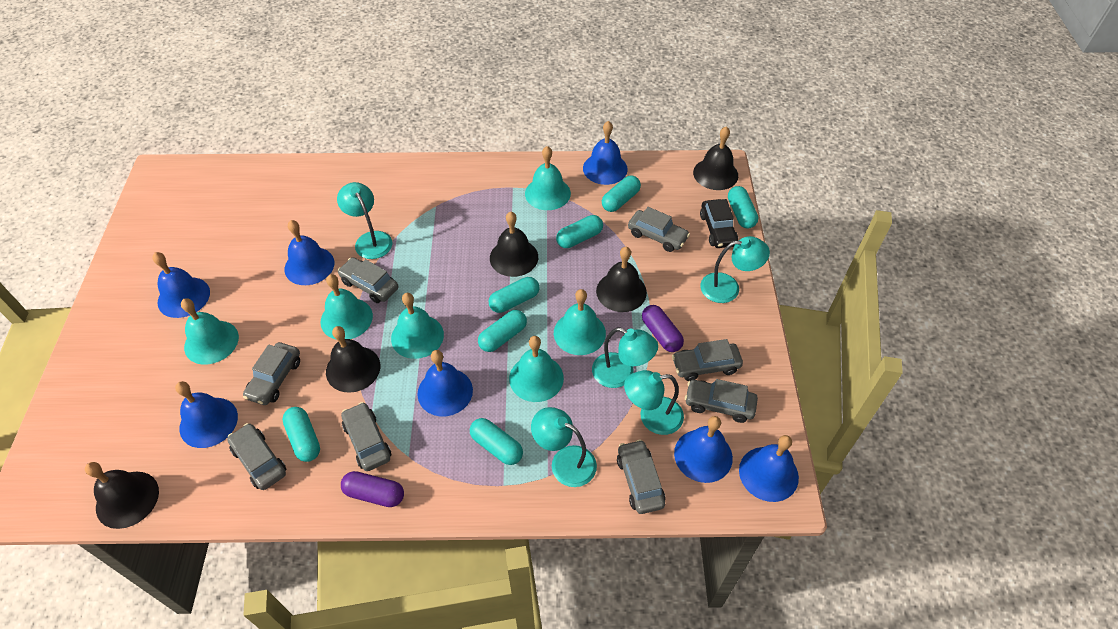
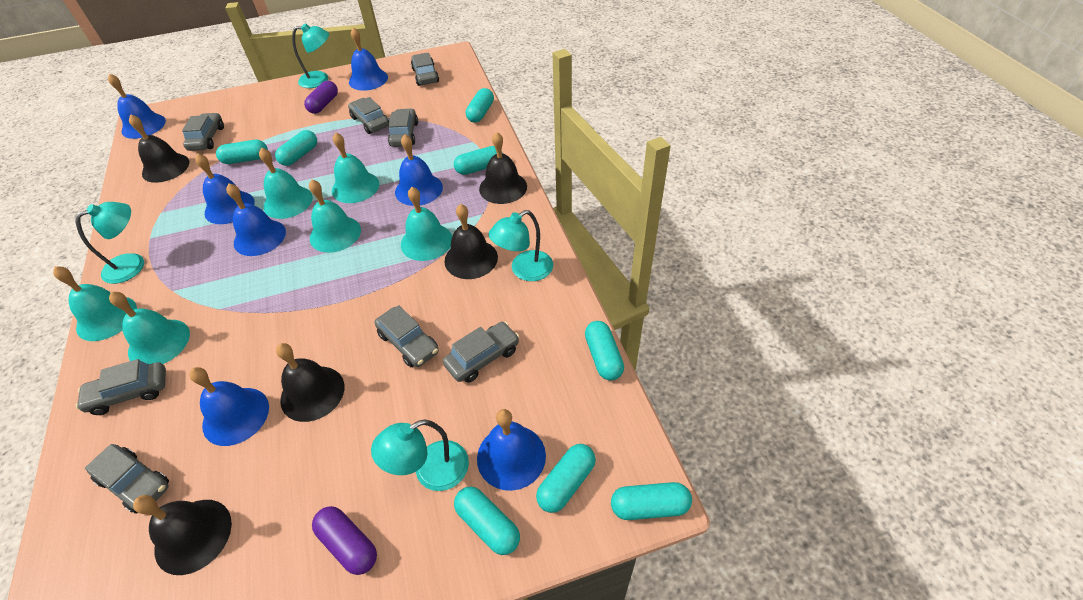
black car: [700,199,738,248] = 1 -> none = 0
turquoise capsule: [282,407,320,462] [470,418,523,465] [478,310,527,352] [489,277,539,313] [556,215,603,248] [602,175,641,212] [728,186,758,228] = 7 -> [216,140,268,164] [275,130,317,166] [454,146,497,175] [454,487,520,555] [466,88,494,123] [536,444,596,513] [585,321,624,381] [611,482,692,520] = 8
turquoise lamp: [337,182,392,259] [531,407,597,487] [592,328,658,388] [624,370,684,435] [700,236,770,303] = 5 -> [76,202,144,284] [292,24,329,88] [371,420,469,491] [488,210,553,281] = 4

